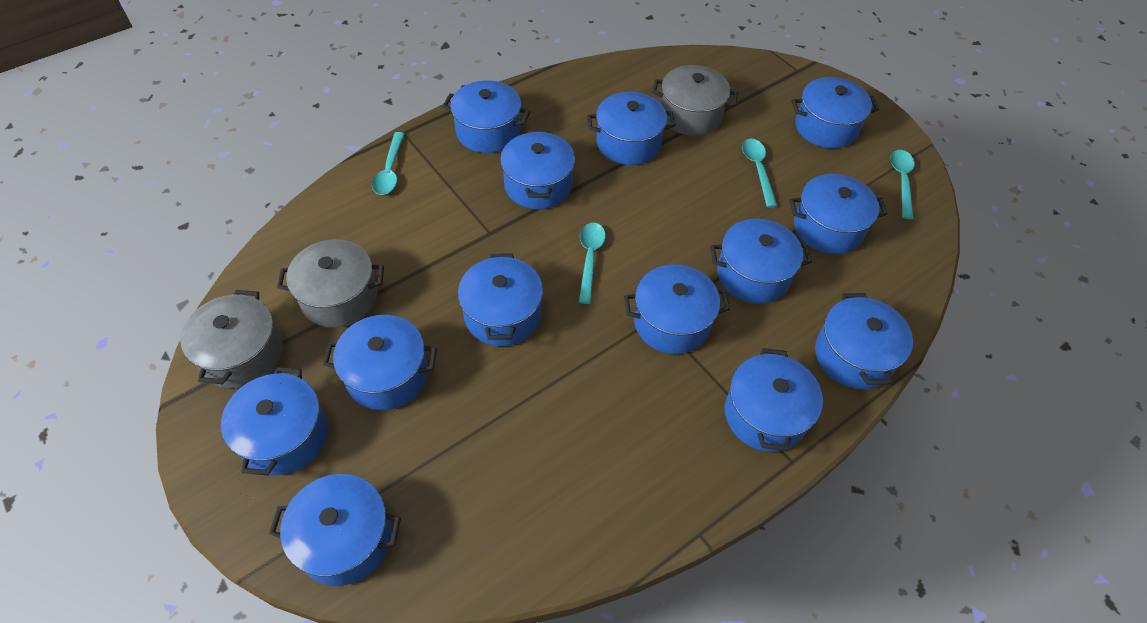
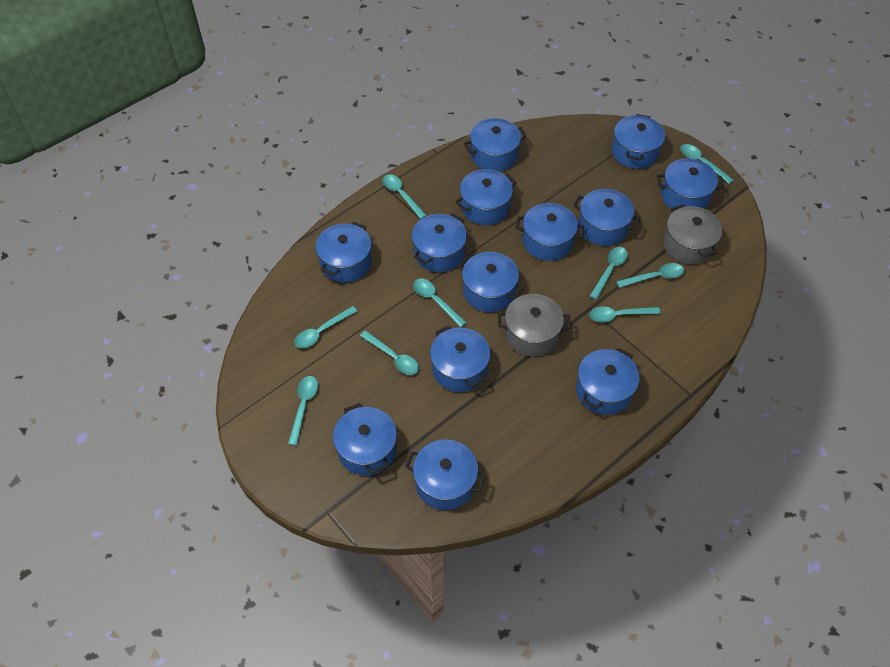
grey pot: [180,290,283,388] [277,239,384,328] [652,65,738,136] = 3 -> [498,294,571,357] [663,204,722,264] = 2
turquoise spoon: [372,132,404,195] [579,223,606,304] [742,139,777,208] [890,150,914,219] = 4 -> [288,376,318,446] [295,306,357,348] [360,330,419,375] [382,174,427,219] [413,279,467,327] [590,247,628,300] [590,306,660,322] [616,263,684,288] [680,144,734,184] = 9

